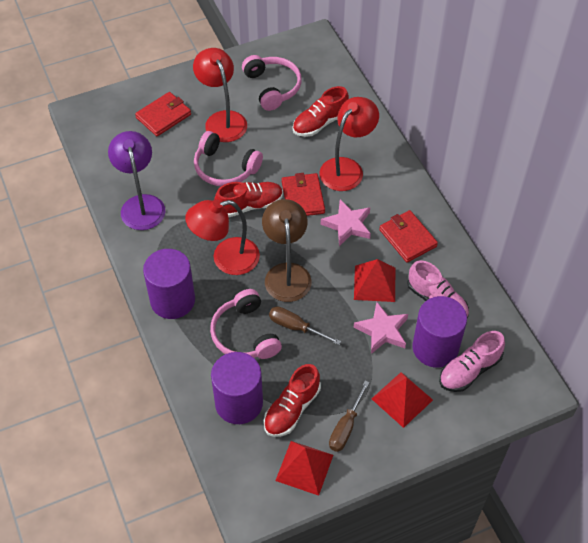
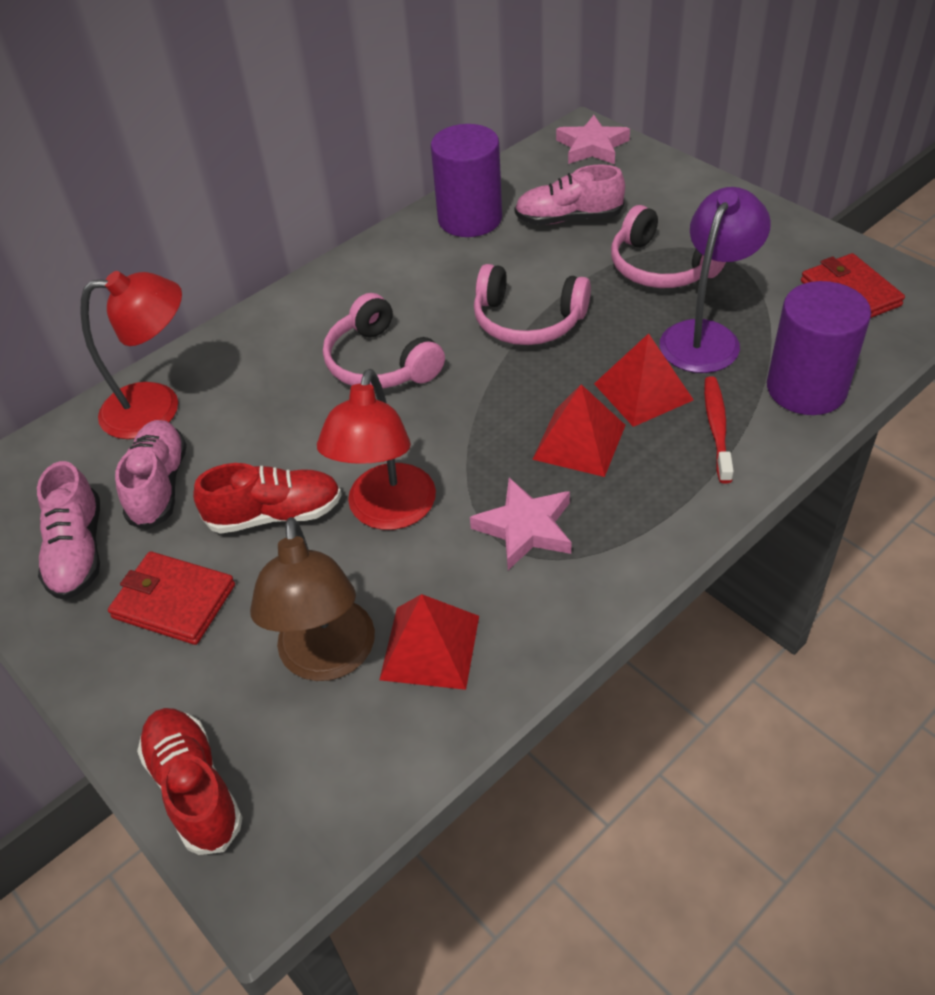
brown screwdriver: [269,306,341,345] [329,381,370,452] = 2 -> none = 0
pink shoe: [407,260,469,318] [439,331,505,392] = 2 -> [37,461,100,600] [115,420,187,530] [515,164,625,225] = 3
purple cylinder: [143,249,195,319] [211,352,263,424] [412,296,467,368] = 3 -> [431,124,502,237] [767,281,871,415] = 2
red lamp: [185,199,260,275] [193,48,247,142] [319,97,379,191] = 3 -> [80,271,182,439] [317,369,436,530] = 2
red shoe: [214,182,283,217] [264,364,321,437] [293,86,349,137] = 3 -> [137,708,243,855] [193,463,342,534] = 2
red toothbrush: none = 0 -> [704,377,734,483] = 1
red wallet: [135,92,191,136] [282,173,325,216] [379,210,438,263] = 3 -> [108,551,235,645] [801,253,905,318] = 2

